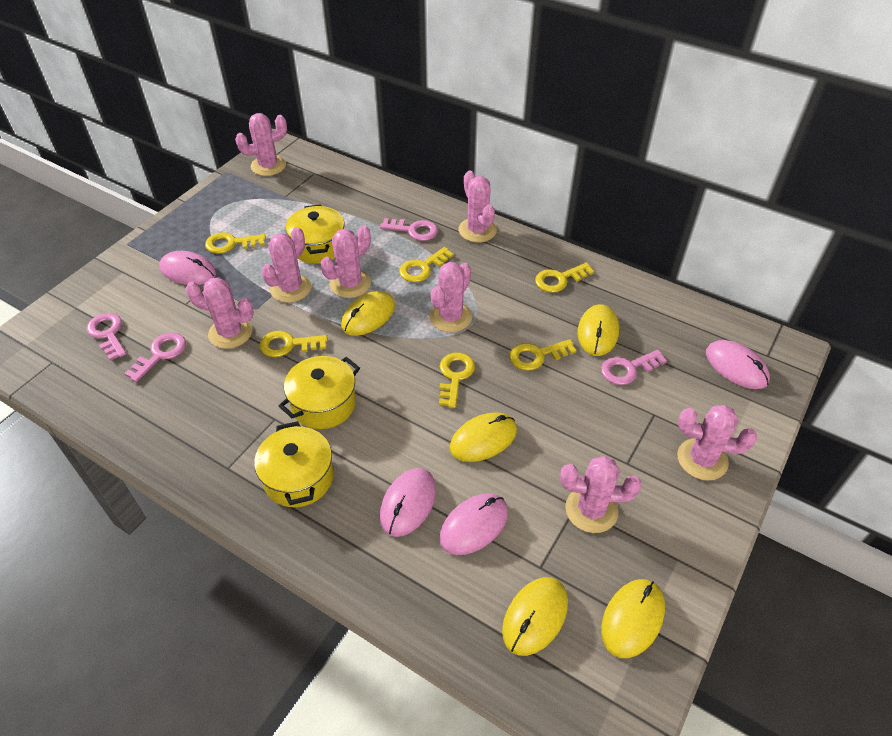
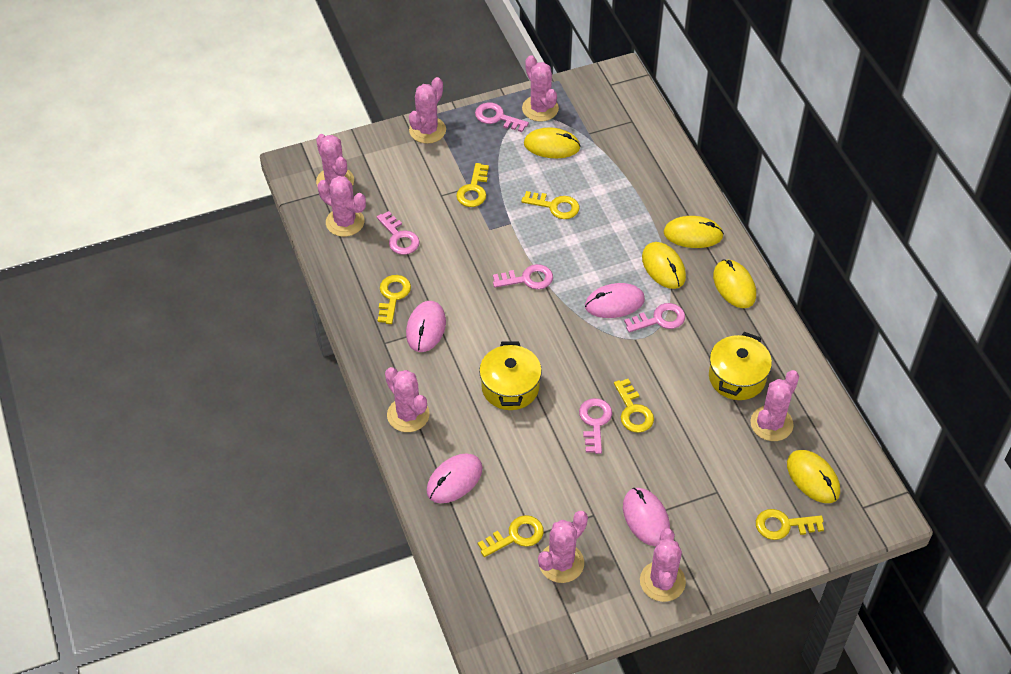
pink key: [87,313,126,361] [124,333,186,382] [380,218,438,241] [601,350,667,385] = 4 -> [377,211,420,255] [475,102,529,132] [493,264,553,289] [579,398,612,454] [624,303,685,332] = 5
yellow pot: [254,421,334,507] [279,356,360,429] [285,204,344,264] = 3 -> [479,341,542,410] [709,332,772,400] = 2

